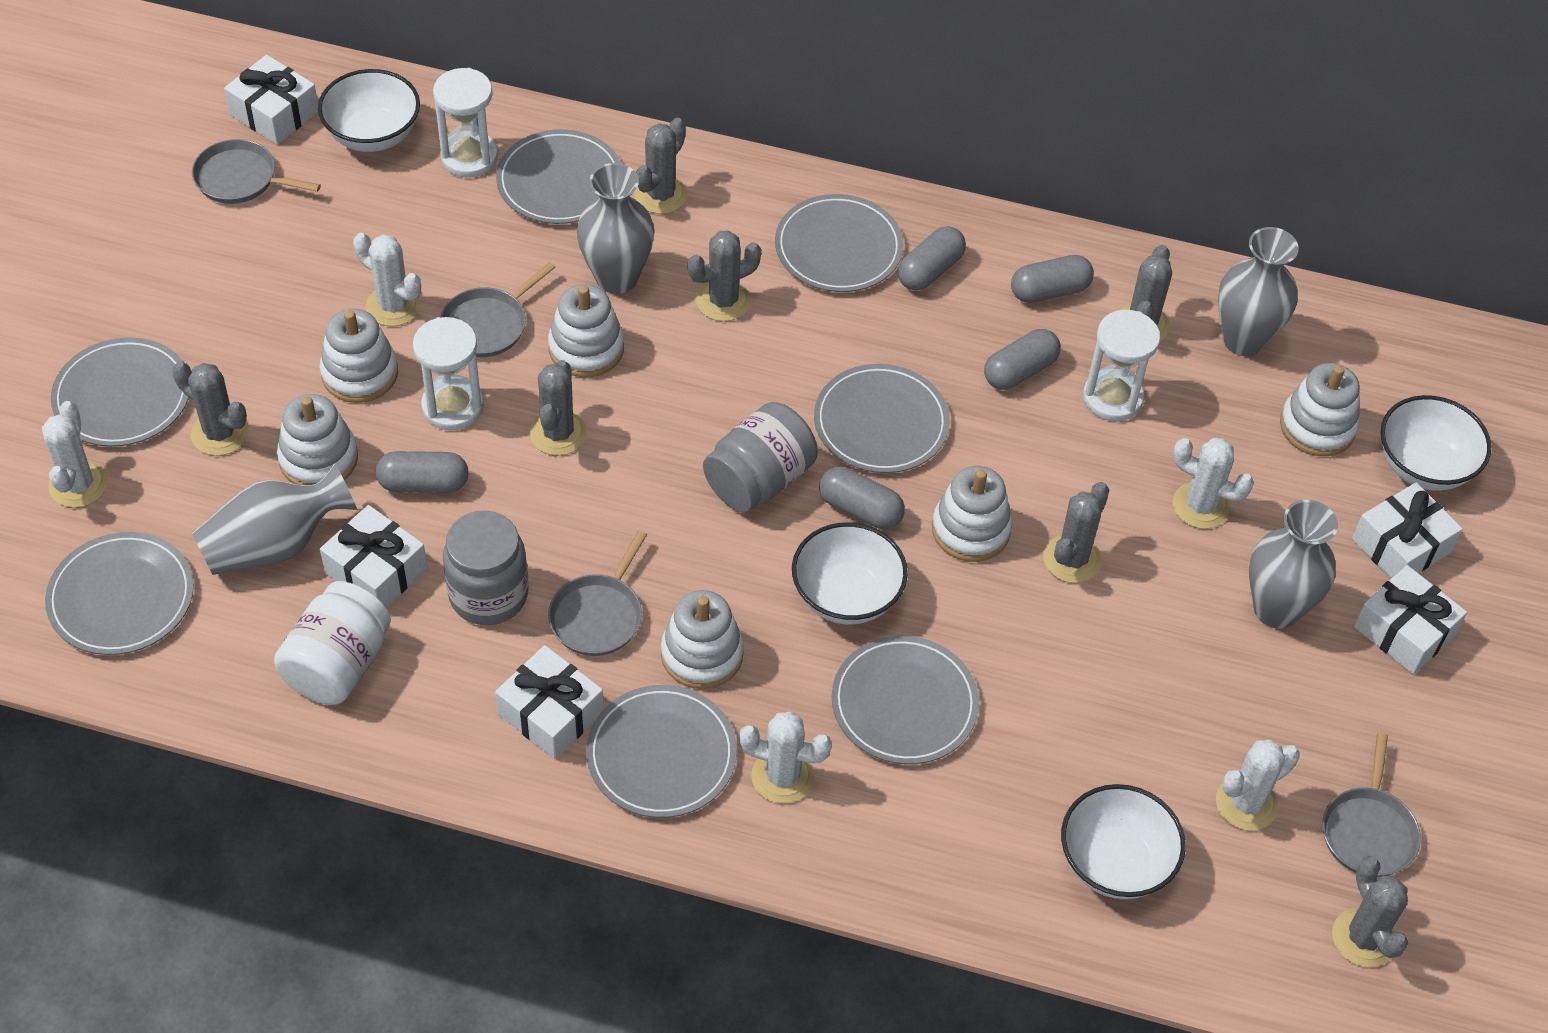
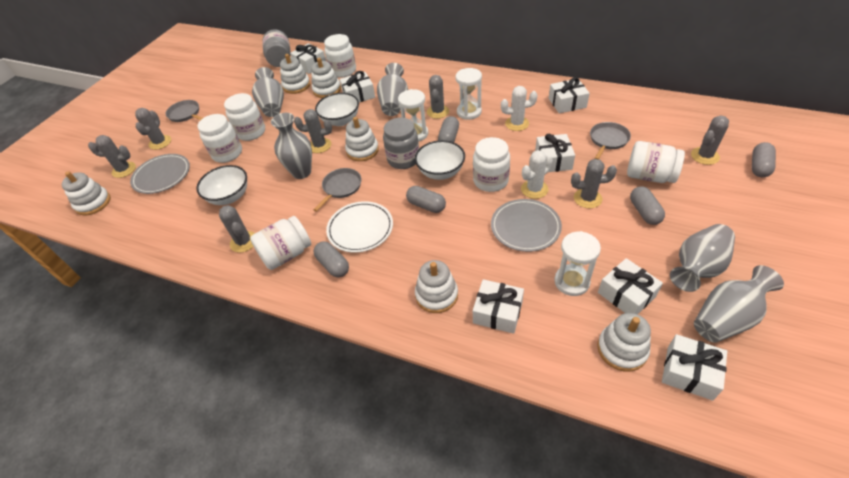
grey pan: [192,139,321,204] [440,262,556,357] [548,531,647,656] [1322,733,1421,877] = 4 -> [166,100,203,122] [313,168,362,212] [590,122,631,159] = 3
grey plate: [45,532,194,655] [51,337,189,447] [496,129,621,224] [586,685,737,818] [775,194,904,292] [814,364,950,473] [832,636,979,764] = 7 -> [130,154,190,194] [491,199,562,252] = 2
grey vase: [192,463,357,575] [577,163,655,294] [1218,227,1299,356] [1249,500,1338,629] = 4 -> [252,67,284,117] [271,113,312,179] [377,63,408,116] [670,224,735,292] [694,265,784,343] = 5
white bowl: [318,69,420,152] [792,522,908,625] [1061,784,1186,899] [1381,395,1492,491] = 4 -> [196,165,247,205] [315,93,359,126] [415,140,465,180] = 3
white cactus: [42,401,108,508] [353,233,421,326] [739,711,832,804] [1173,438,1254,529] [1216,739,1300,831] = 5 -> [501,86,537,131] [521,150,553,199] = 2
white gift: [224,55,318,145] [320,505,428,607] [495,645,604,759] [1352,483,1463,579] [1354,565,1467,674] = 5 -> [290,43,326,74] [340,71,375,102] [473,279,524,334] [535,134,575,172] [549,77,590,113] [598,258,663,314] [662,334,727,401] = 7
white jar: [274,581,391,705] = 1 -> [198,114,242,163] [224,93,265,141] [250,216,311,270] [324,34,356,78] [473,137,510,192] [627,141,685,183] = 6
white plate: none = 0 -> [326,201,393,253] = 1

